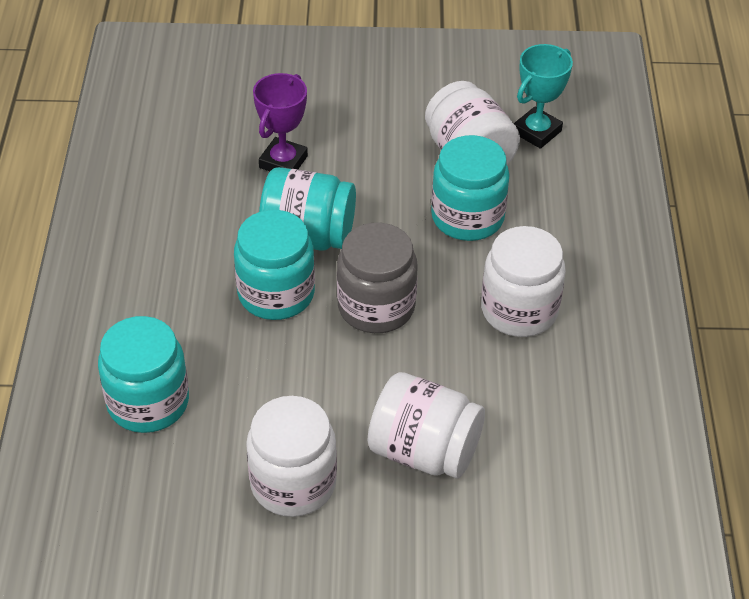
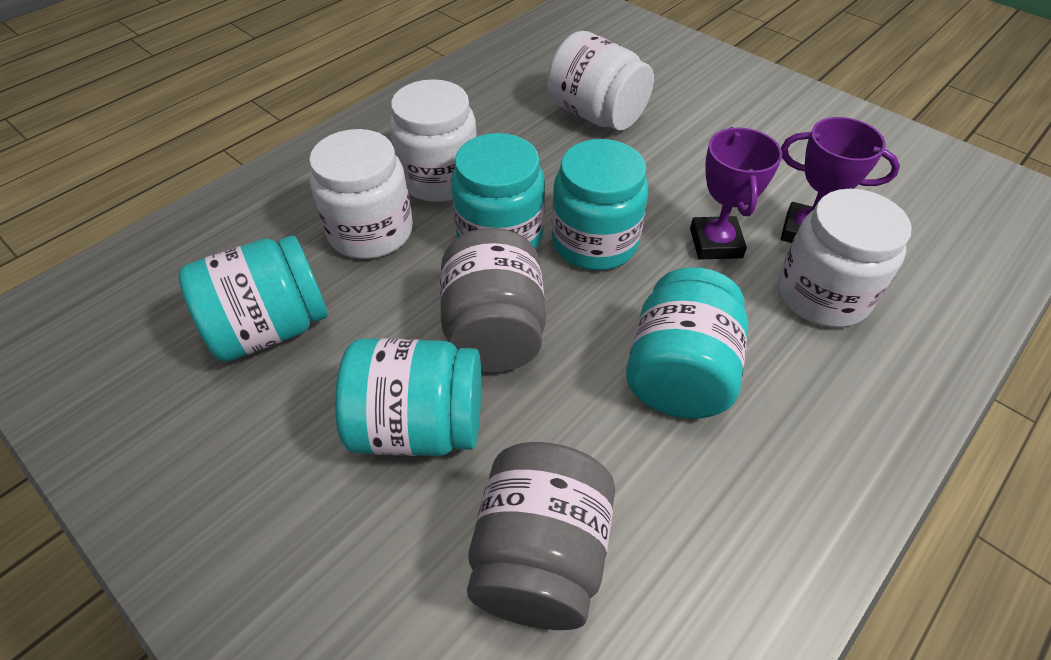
grey jar: [337,223,418,333] = 1 -> [440,228,546,373] [467,442,615,630] = 2
purple trophy: [253,73,308,171] = 1 -> [690,127,782,259] [781,117,900,243] = 2
turquoise jar: [98,316,189,433] [234,210,315,320] [259,167,356,251] [431,135,509,241] = 4 -> [178,236,328,362] [335,338,481,456] [451,133,545,249] [552,139,649,271] [626,267,748,419] = 5
turquoise trophy: [514,44,573,149] = 1 -> none = 0

